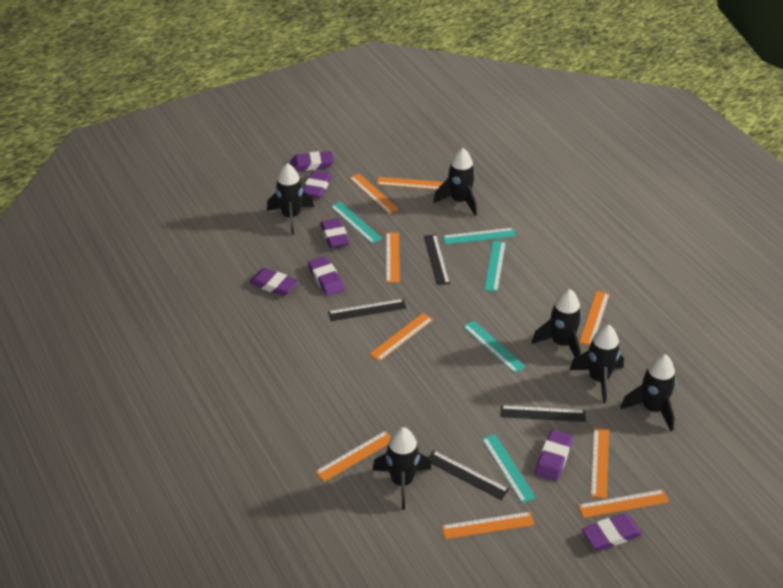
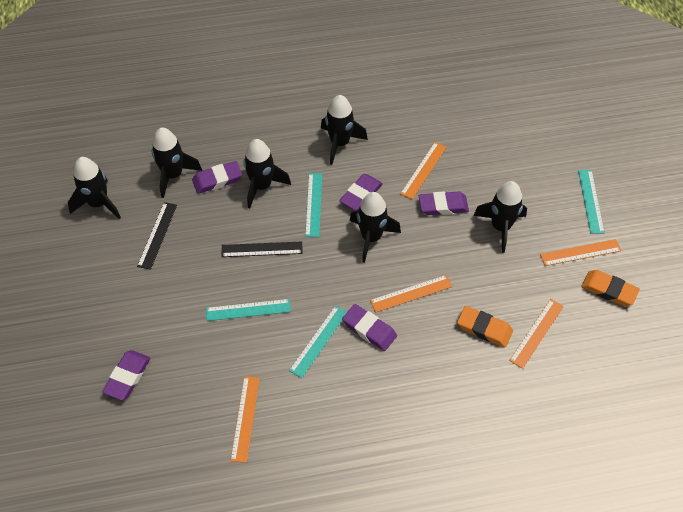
black ruler: [328,299,407,321] [424,235,450,285] [428,451,509,500] [501,405,586,422] = 4 -> [137,202,177,270] [221,242,303,257] = 2
orange eraser: none = 0 -> [457,306,513,348] [581,270,640,306] = 2
orange ruler: [315,431,391,482] [349,174,399,214] [369,313,433,361] [377,177,444,190] [386,233,400,283] [442,512,535,539] [578,489,669,518] [579,291,610,345] [591,428,609,499] = 9 -> [230,376,260,463] [370,275,452,313] [400,142,447,199] [509,299,564,369] [540,239,621,266] = 5
purple eraser: [249,268,299,296] [290,151,334,171] [303,171,332,198] [308,256,345,296] [320,218,350,248] [535,430,573,481] [582,513,642,550] = 7 -> [102,350,151,400] [192,161,242,194] [339,174,383,211] [342,304,397,351] [419,191,469,215] = 5
turquoise ruler: [330,201,382,244] [443,228,516,245] [463,321,526,373] [482,434,536,503] [484,241,506,292] = 5 -> [206,299,291,321] [289,306,347,378] [305,173,322,237] [578,170,605,234] = 4

